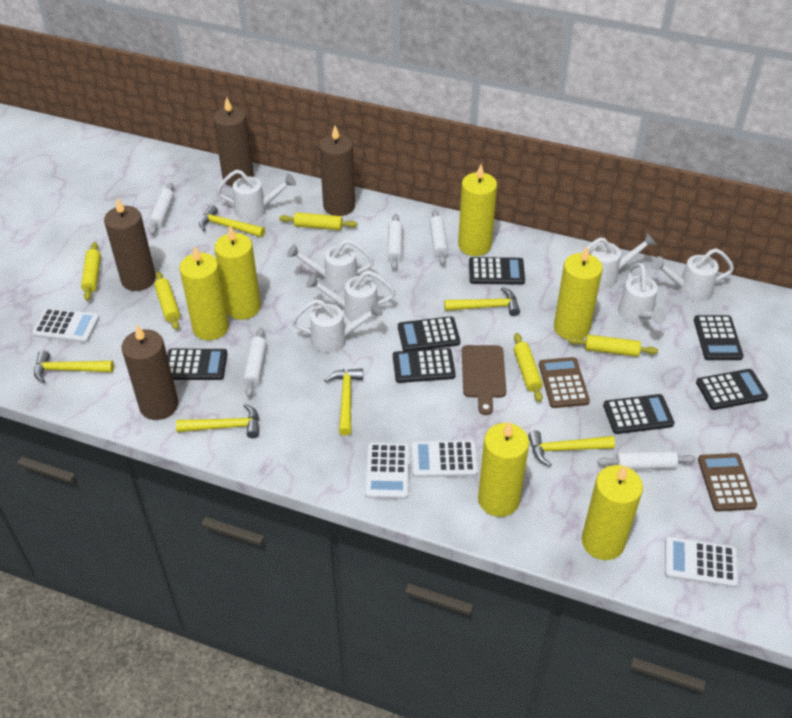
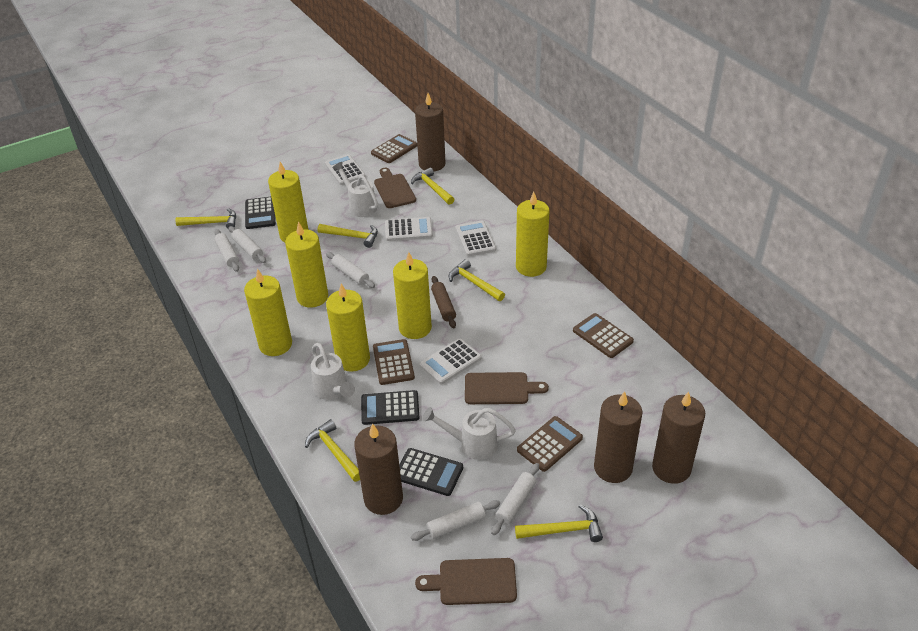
black calculator: [167,349,228,380] [393,348,456,383] [398,316,460,351] [469,257,525,285] [603,394,674,434] [694,315,743,360] [696,369,768,410] = 7 -> [245,197,276,229] [361,390,419,425] [399,448,463,496] = 3
brown calculator: [539,357,590,408] [698,453,757,512] = 2 -> [371,134,417,163] [373,339,415,385] [517,416,583,472] [573,313,634,358] = 4
brown cutting board: [462,345,506,415] = 1 -> [374,168,416,208] [415,558,517,605] [465,372,549,404] = 3
brown rolling pin: none = 0 -> [431,276,456,328] = 1
white watering can: [217,170,296,220] [287,239,374,292] [292,299,383,353] [306,271,396,323] [581,233,656,288] [618,263,667,324] [651,248,734,301] = 7 -> [311,343,355,400] [332,162,378,217] [422,407,516,460] = 3
yellow rolling pin: [81,242,101,301] [154,272,180,330] [279,212,357,230] [514,333,543,402] [568,335,658,357] = 5 -> none = 0

